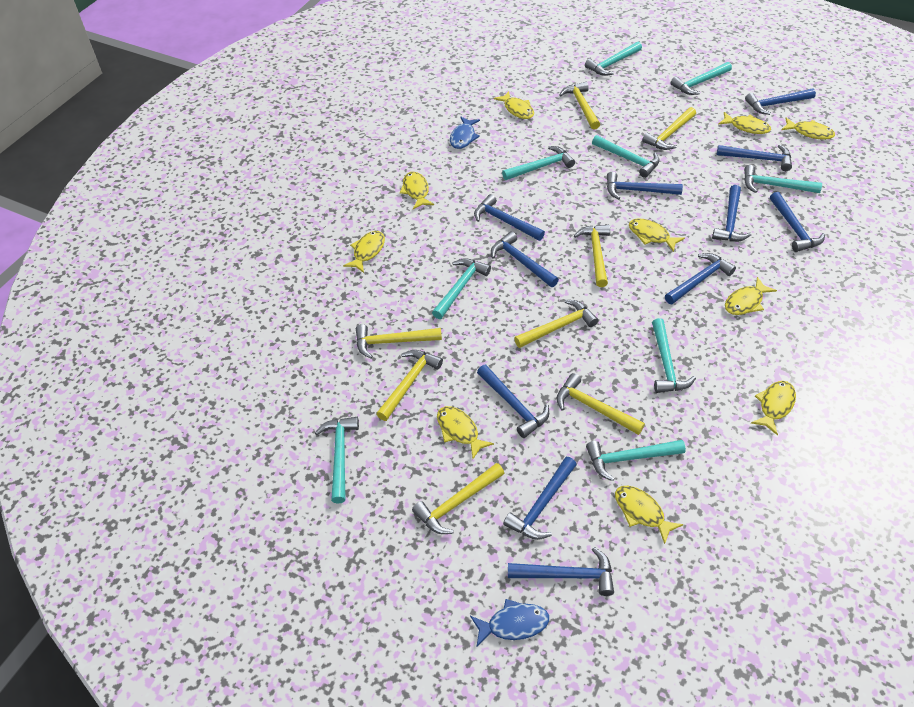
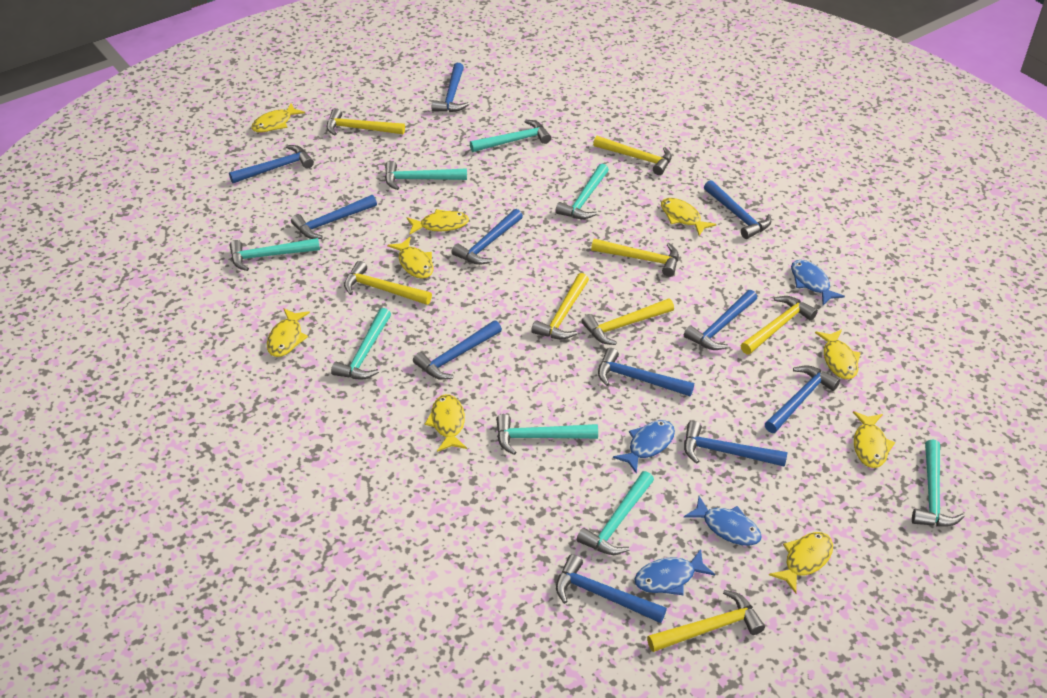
blue fish: [450,117,480,149] [470,599,549,647] = 2 -> [613,420,675,474] [634,549,715,595] [684,496,762,546] [791,260,845,305] = 4
turquoise hammer: [315,417,359,504] [432,258,491,319] [502,146,575,180] [585,42,642,76] [586,440,686,481] [592,135,660,178] [652,318,696,393] [671,62,732,95] [744,165,822,193] = 9 -> [230,238,320,271] [331,308,391,380] [385,161,467,190] [470,120,551,152] [496,414,598,455] [555,164,609,219] [577,471,654,555] [912,440,965,527] = 8
yellow fish: [343,231,385,273] [400,172,434,209] [437,406,494,459] [493,91,534,119] [615,486,683,544] [629,219,685,252] [718,112,771,134] [725,277,777,315] [751,381,796,435] [781,118,835,140] = 10 -> [251,103,305,133] [267,308,310,357] [387,237,434,279] [407,209,469,235] [425,394,467,452] [661,198,716,236] [769,532,833,594] [815,329,861,380] [853,411,895,468] = 9

